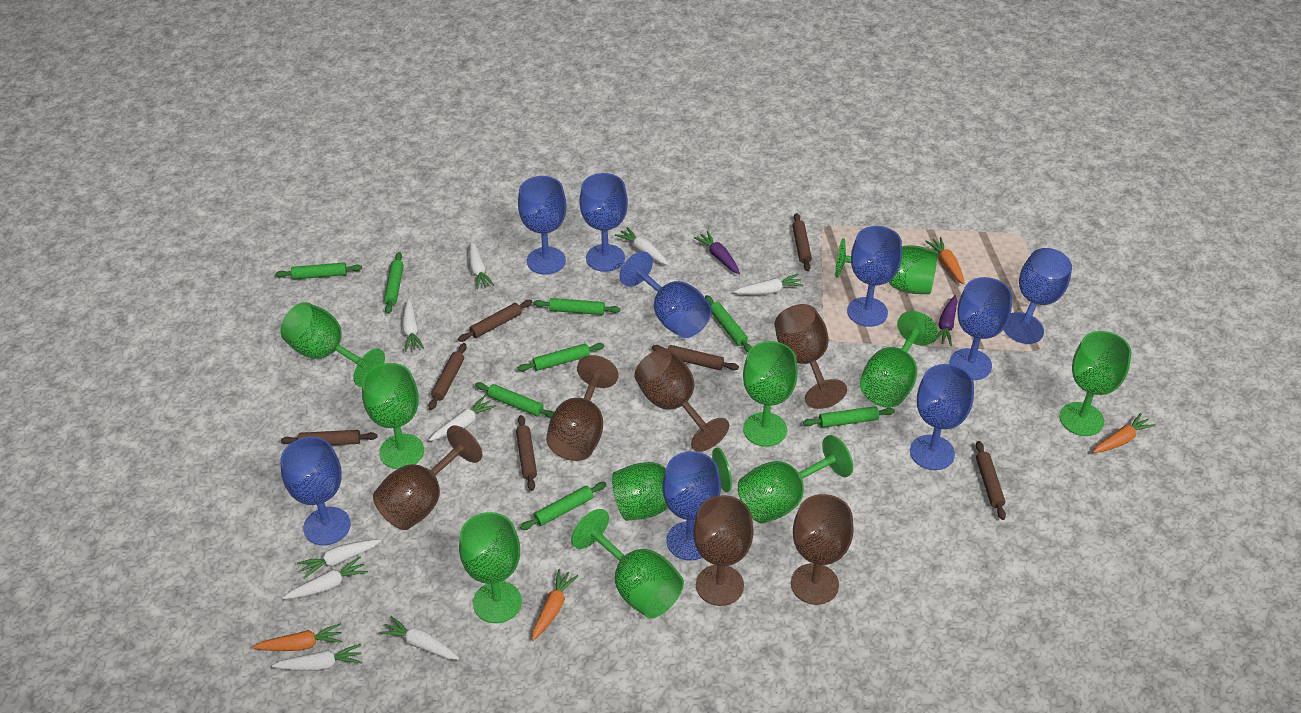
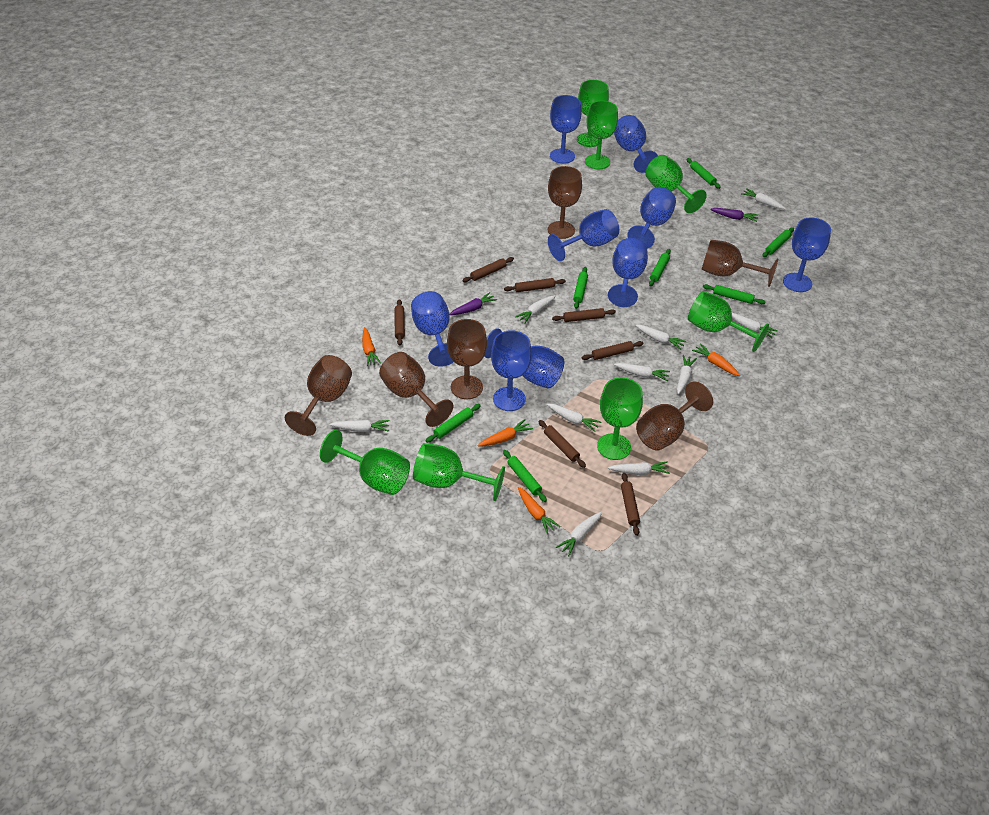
green goblet: [280,302,385,387] [362,363,424,469] [459,512,522,623] [571,509,684,618] [612,447,732,521] [738,435,853,524] [743,341,798,447] [835,238,938,294] [860,311,938,408] [1059,331,1131,436] = 10 -> [320,430,410,495] [413,443,505,501] [577,80,609,147] [585,101,618,169] [597,377,643,460] [645,155,707,213] [688,291,769,352] = 7
green rolling pin: [276,263,362,279] [384,252,404,314] [475,382,554,418] [518,343,604,371] [520,482,606,530] [534,298,620,315] [705,295,752,352] [803,406,895,428] = 8 -> [426,404,481,443] [503,450,547,502] [573,267,588,309] [649,249,671,286] [687,158,721,189] [703,284,765,304] [763,227,794,257] = 7
white carrot: [272,644,362,671] [283,557,368,599] [297,540,381,579] [379,616,459,660] [402,299,424,352] [429,395,497,441] [469,241,494,289] [615,227,668,265] [734,274,804,295] = 9 -> [330,420,390,432] [515,295,556,324] [546,403,601,432] [556,512,602,556] [608,462,670,475] [614,363,670,381] [635,325,687,350] [677,355,697,394] [732,313,778,338] [741,188,786,209] = 10

